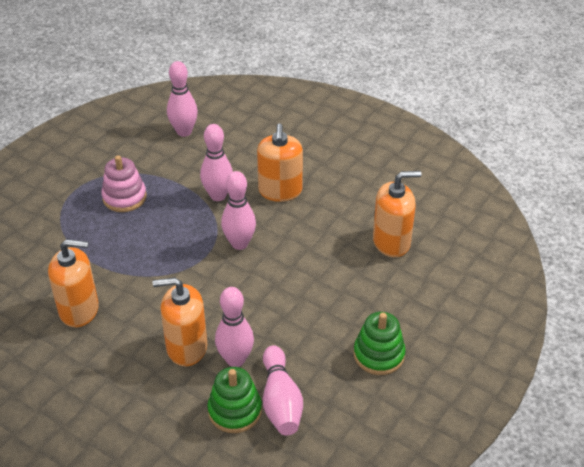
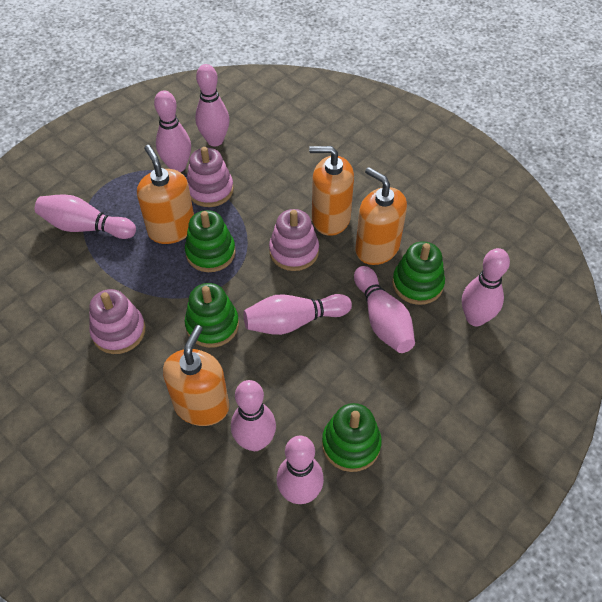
green stacking toy: [207,367,262,433] [354,312,406,375] = 2 -> [185,210,236,272] [185,283,239,348] [322,403,382,472] [392,241,445,305] = 4
pink bowling pin: [167,61,198,137] [200,124,233,201] [215,287,254,367] [221,171,256,250] [263,345,303,436] = 5 -> [35,194,136,239] [154,91,191,172] [195,64,230,146] [231,380,276,451] [243,294,352,335] [277,436,324,504] [354,266,415,353] [462,248,510,326] = 8
pink stacking toy: [101,155,147,212] = 1 -> [89,289,146,354] [187,147,234,207] [269,209,319,271] = 3

